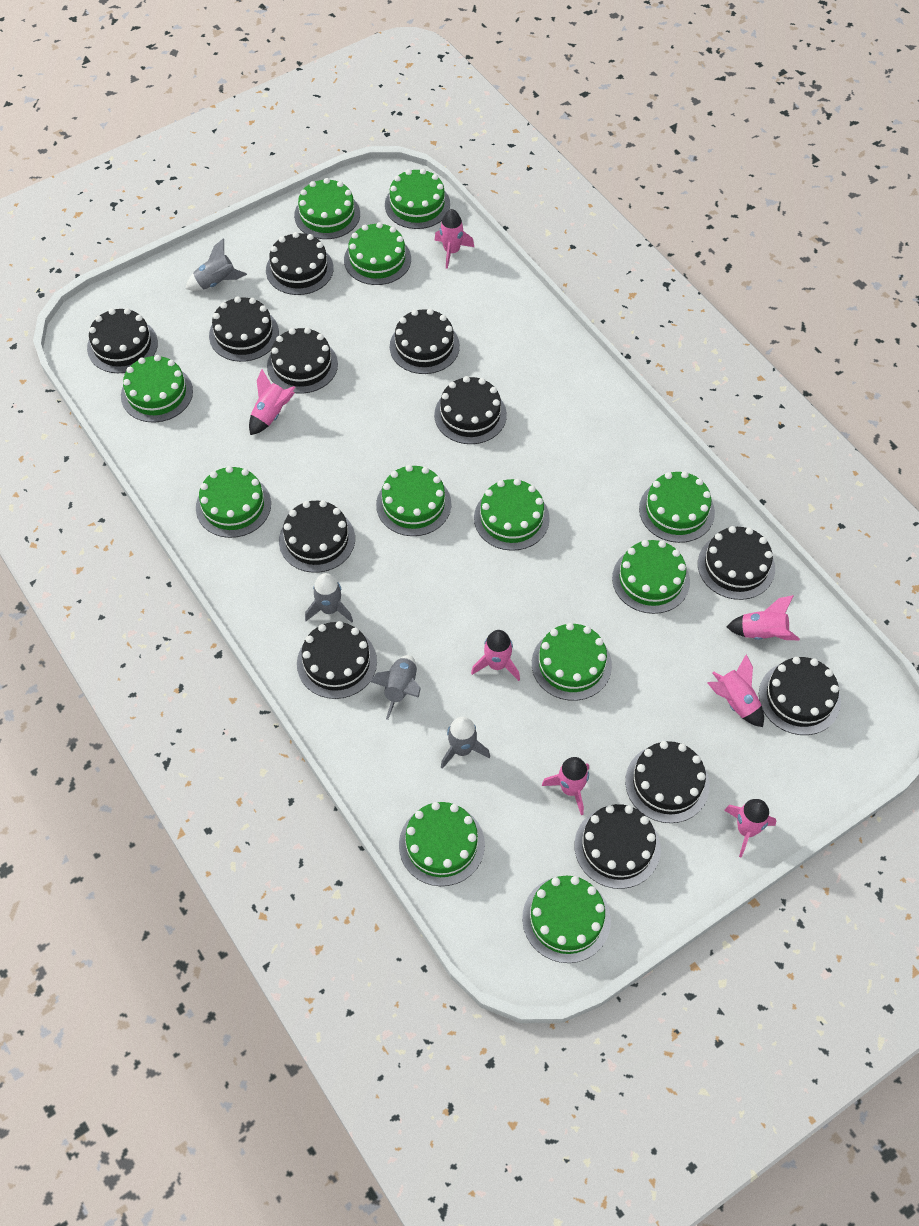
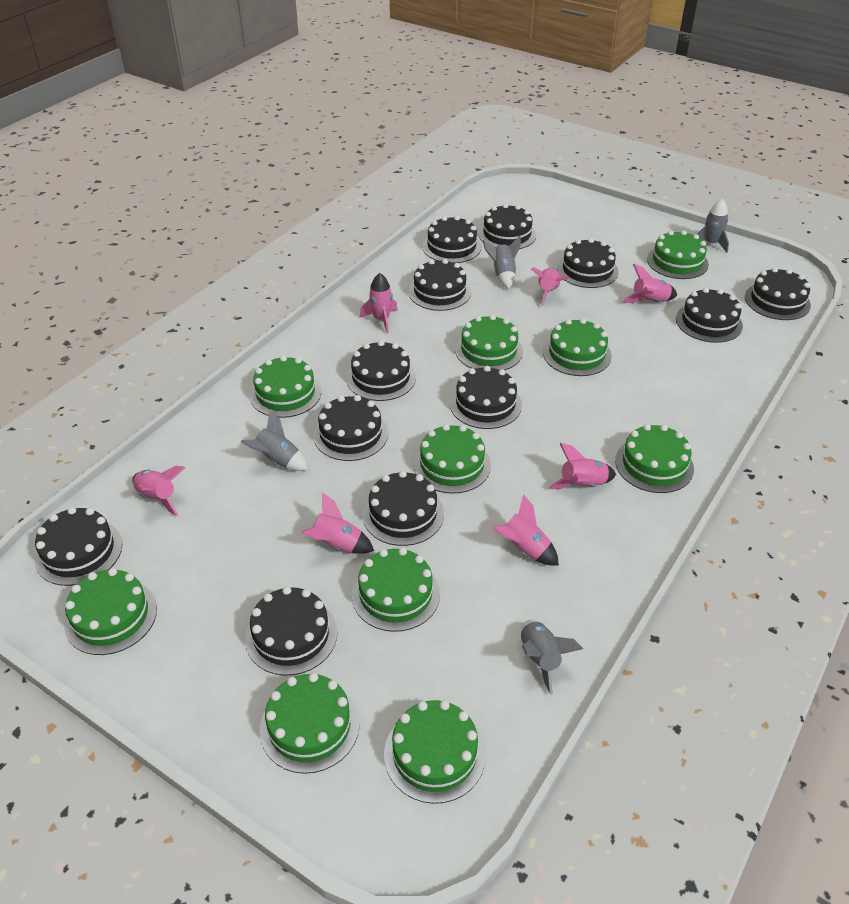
green cake: [121,355,193,422] [196,466,271,538] [294,178,360,239] [344,222,411,285] [376,465,451,536] [385,169,450,229] [399,802,485,886] [474,479,550,551] [522,876,611,963] [532,623,612,701] [612,540,690,614] [639,471,715,543] = 12 -> [64,568,157,655] [250,355,321,418] [260,673,359,774] [352,548,440,632] [384,700,486,804] [413,424,491,494] [455,315,523,370] [543,318,612,376] [615,424,694,493] [647,230,709,279] = 10

